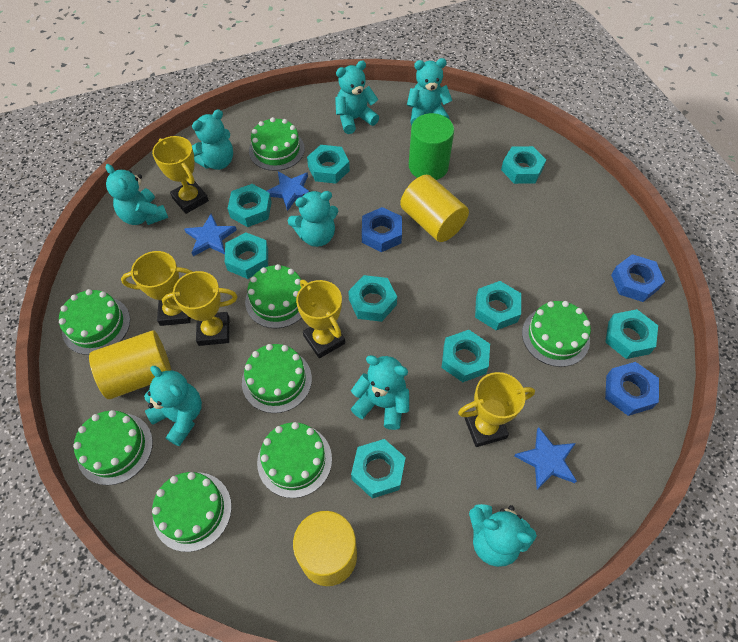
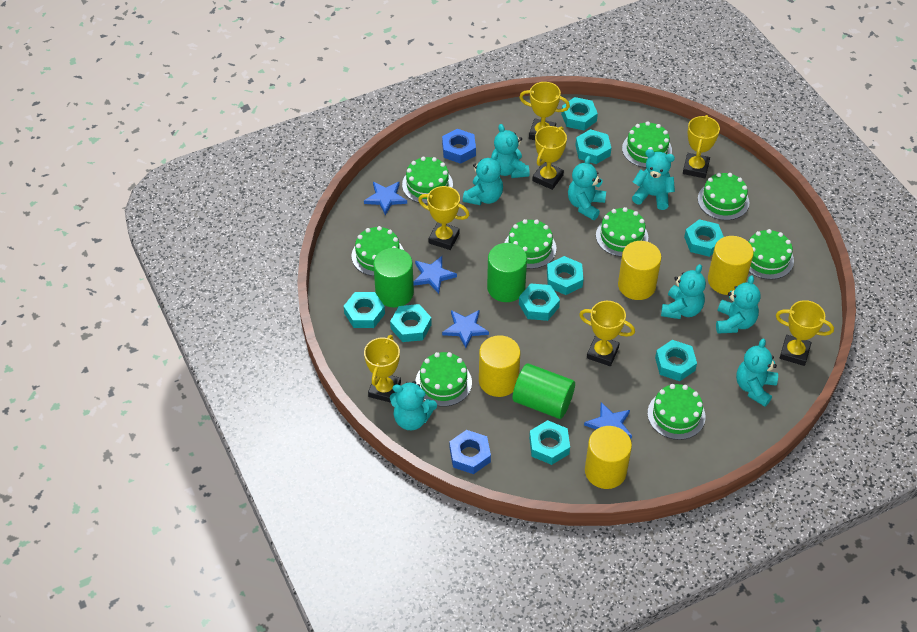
blue nut: [362,207,402,252] [605,362,659,416] [611,254,665,302] = 3 -> [442,129,476,164] [450,430,491,474] = 2
blue star: [184,214,237,256] [267,171,309,211] [514,427,577,490] = 3 -> [364,182,407,215] [413,256,457,294] [442,310,489,348] [584,402,632,439] = 4
green cake: [59,289,130,355] [73,410,153,485] [152,472,232,552] [242,344,312,413] [245,264,302,328] [249,117,305,171] [257,422,332,498] [522,301,591,367] = 8 -> [352,226,404,276] [402,157,453,204] [415,352,472,407] [505,219,556,269] [596,207,648,257] [622,121,672,168] [648,384,705,440] [698,173,749,220] [749,229,794,280] = 9
green cylinder: [409,113,454,180] = 1 -> [373,248,414,308] [487,243,527,302] [513,364,575,419] = 3
yellow cylinder: [89,330,171,399] [293,511,357,586] [400,175,469,242] = 3 -> [479,335,520,397] [585,426,632,489] [618,241,662,300] [708,236,754,295] = 4
yellow trophy: [121,251,193,326] [152,136,209,214] [162,271,237,346] [296,280,345,358] [458,372,535,447] = 5 -> [364,335,401,403] [418,186,469,250] [519,82,570,140] [532,126,567,190] [579,301,635,366] [683,115,720,178] [776,300,834,366] = 7

